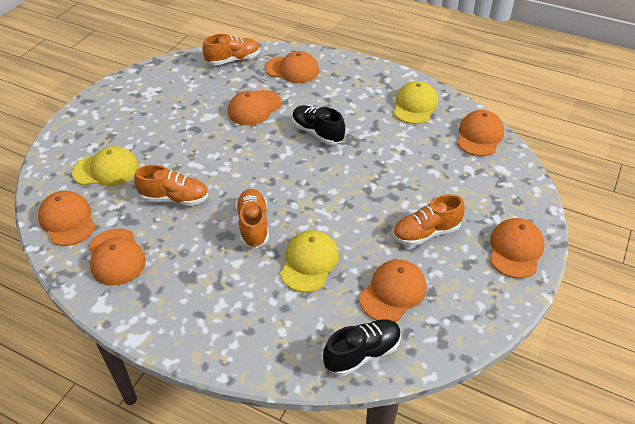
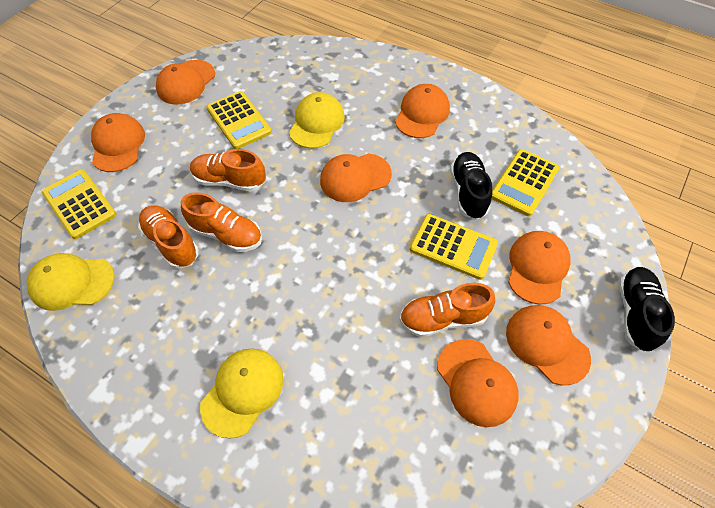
yellow calculator: none = 0 -> [42,169,116,239] [207,91,272,149] [410,214,498,280] [492,149,559,216] = 4

